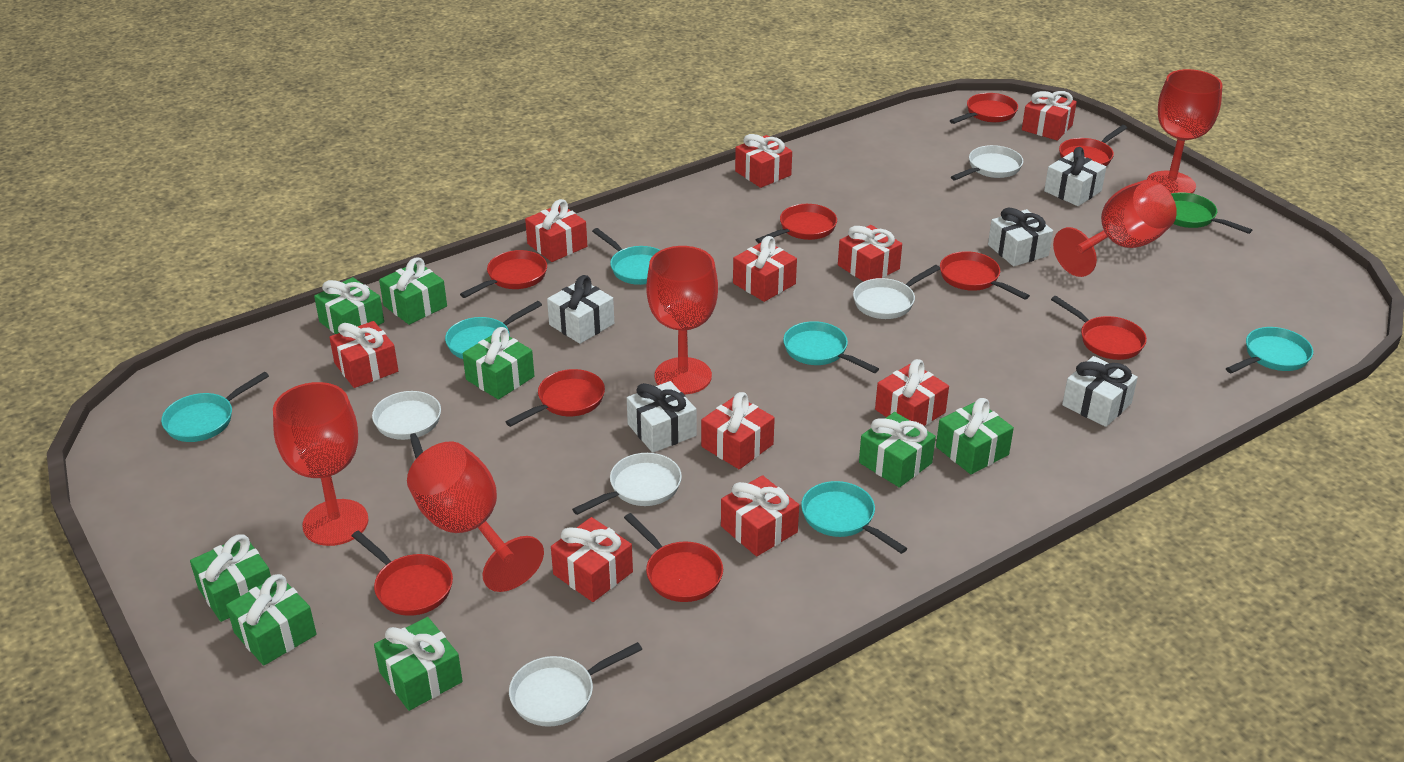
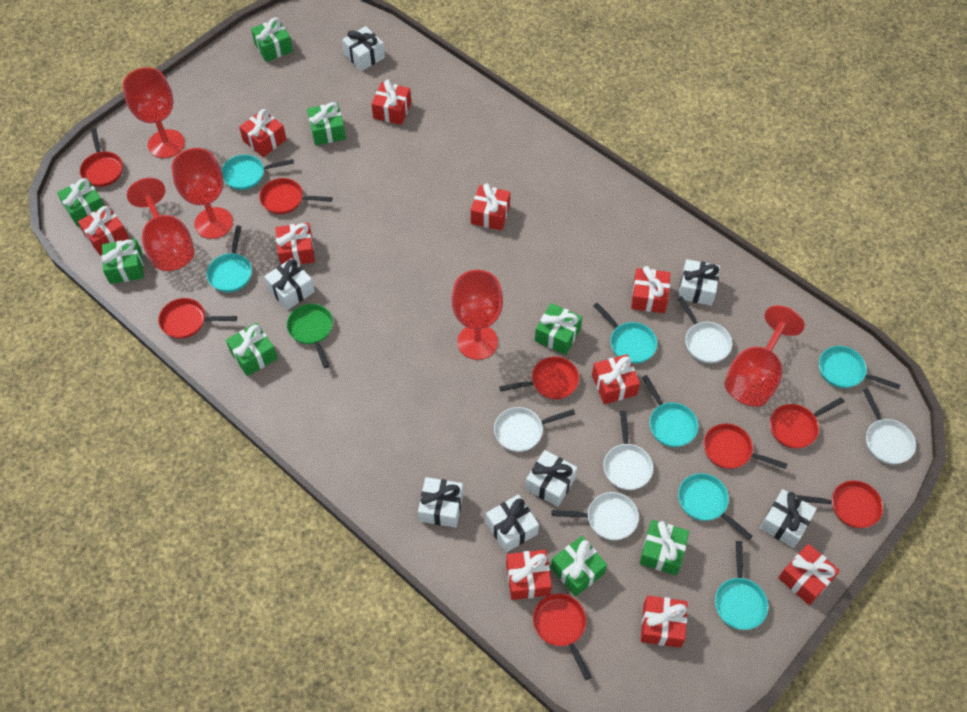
red pan: [352,531,453,616] [460,250,547,298] [506,369,605,427] [624,513,723,602] [756,204,837,243] [940,251,1030,300] [950,93,1018,124] [1051,296,1147,360] [1059,125,1127,166] = 9 -> [80,128,123,187] [158,298,237,339] [259,178,332,214] [499,357,579,399] [533,594,591,680] [704,424,787,469] [770,397,845,449] [796,481,883,528] = 8
turquoise pan: [161,372,269,442] [445,301,542,359] [592,228,660,285] [783,321,879,373] [801,481,907,554] [1226,327,1313,374] = 6 -> [206,225,252,292] [222,154,294,190] [593,303,657,364] [642,375,698,447] [678,473,753,540] [715,541,768,630] [819,346,900,390] = 7
white gift: [547,275,614,344] [627,381,696,453] [988,208,1053,266] [1044,147,1106,206] [1062,356,1138,427] = 5 -> [264,258,315,310] [342,26,385,71] [418,477,463,528] [486,494,539,553] [525,450,577,507] [678,259,720,306] [760,489,817,548] = 7

